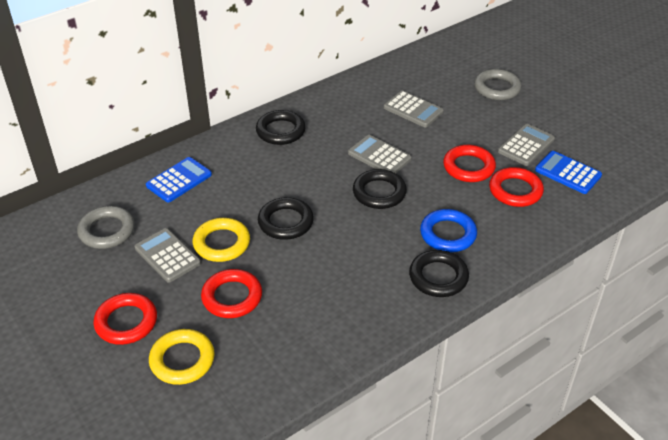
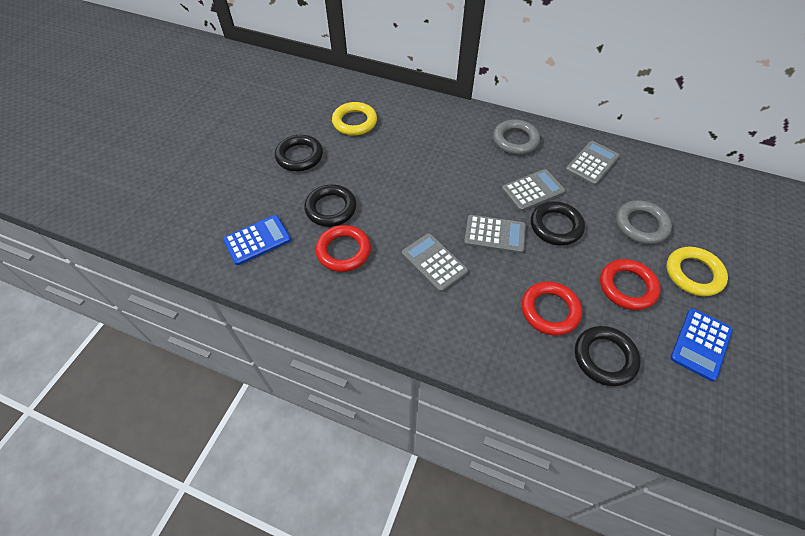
blue ring: [420,209,477,252] = 1 -> none = 0
red ring: [93,293,157,345] [201,269,262,318] [443,145,496,182] [489,167,544,207] = 4 -> [316,225,371,272] [521,281,582,336] [600,259,661,310] = 3

